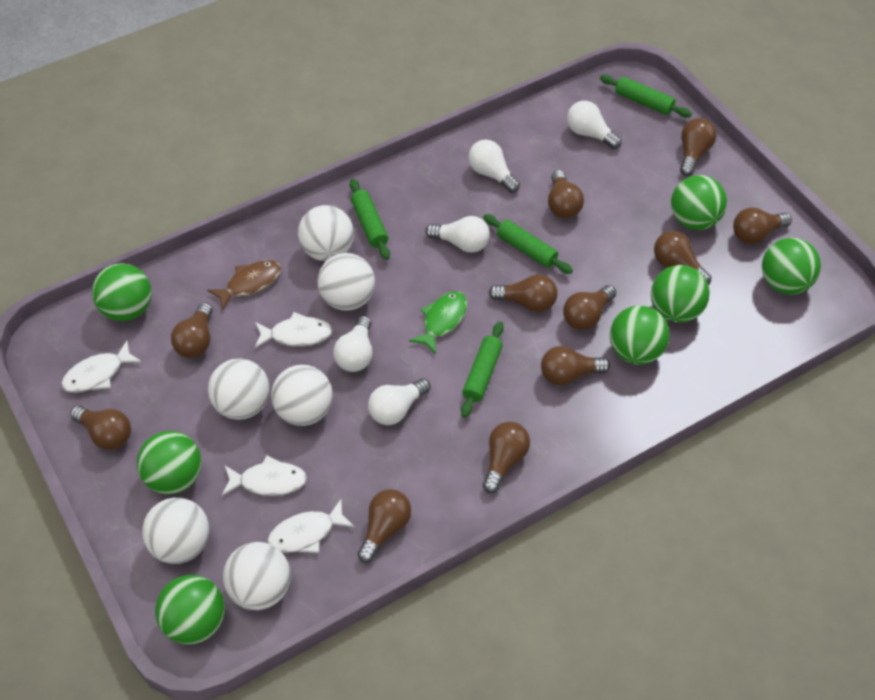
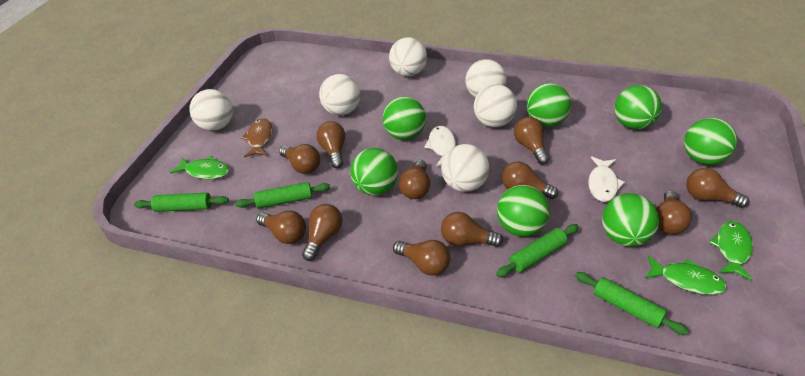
green fish: [409,291,467,354] = 1 -> [170,156,230,179] [645,255,727,295] [709,221,753,280] = 3
white fish: [61,341,142,393] [222,456,307,496] [255,312,332,348] [267,499,355,553] = 4 -> [424,126,456,167] [588,156,625,202] = 2
white light bulb: [333,316,372,372] [368,378,431,425] [425,216,490,253] [468,140,520,193] [567,101,622,149] = 5 -> none = 0

